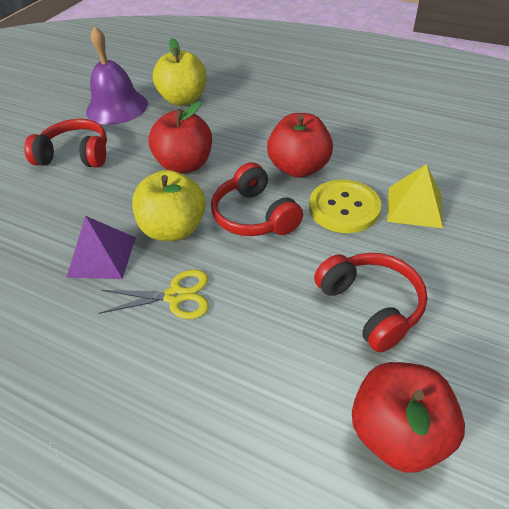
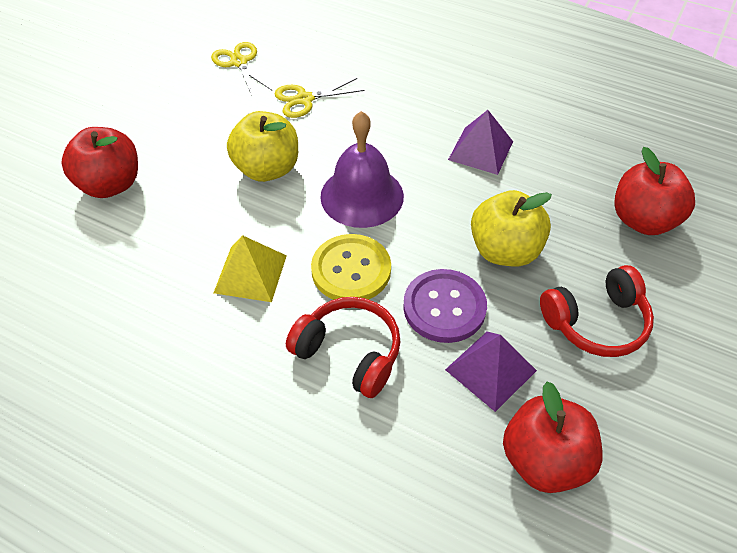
purple button: none = 0 -> [403,269,487,343] = 1
purple pyramid: [66,216,136,279] = 1 -> [445,331,537,412] [448,110,513,175] = 2
red headphones: [24,119,107,167] [211,162,303,236] [314,253,427,352] = 3 -> [286,297,400,398] [540,265,654,357] = 2
yellow scissors: [99,269,209,319] = 1 -> [211,42,272,95] [275,78,365,118] = 2

